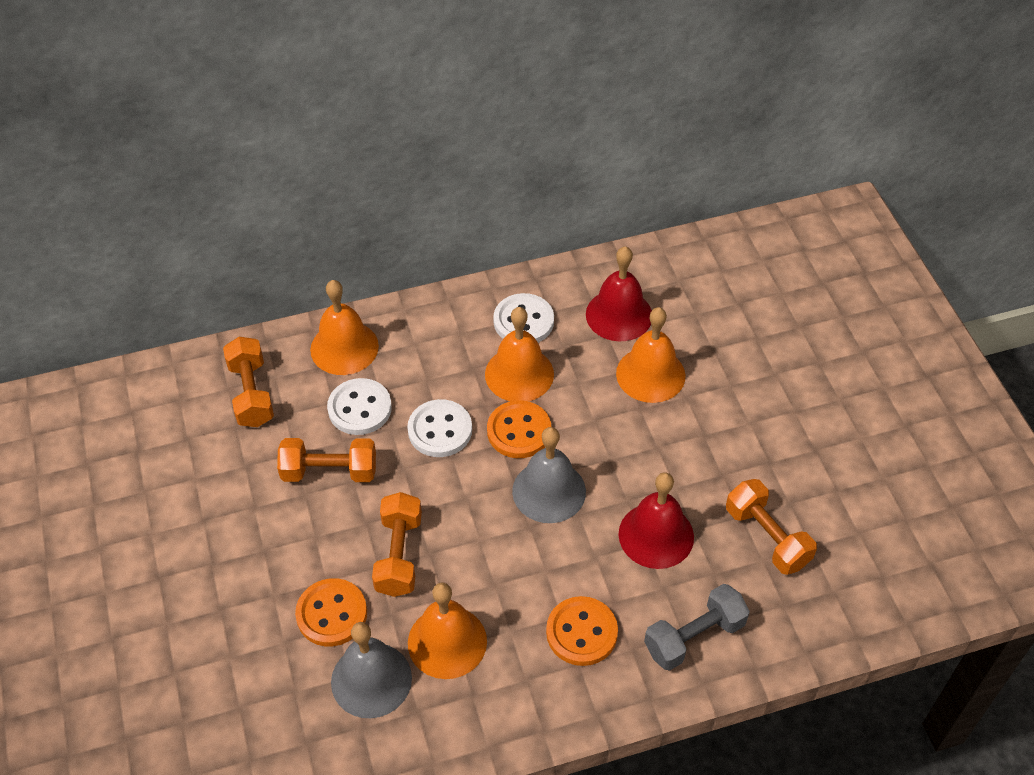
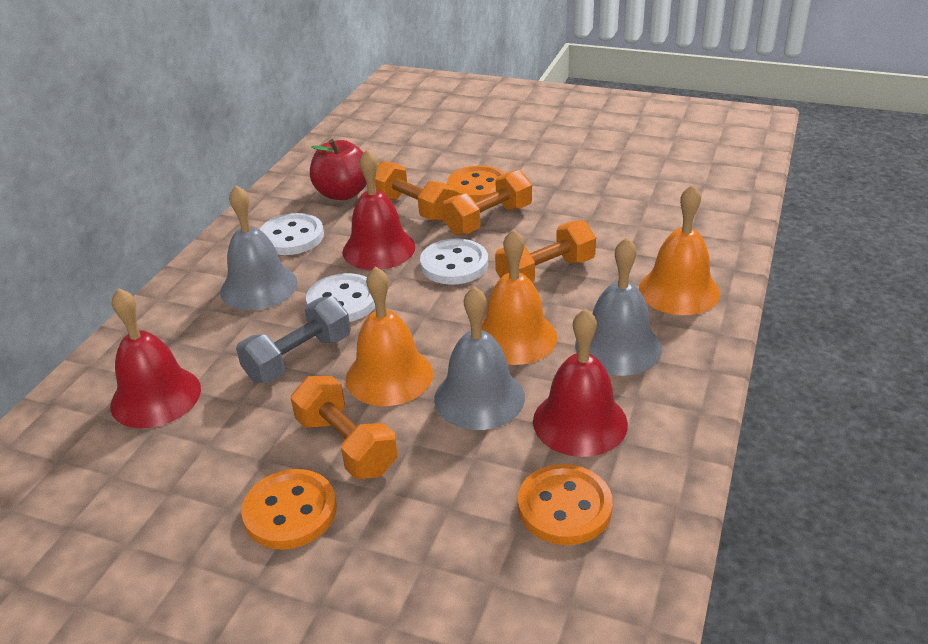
grey bell: [331,622,412,718] [512,427,586,523] = 2 -> [220,185,298,311] [434,286,525,430] [575,237,662,376] = 3
orange bell: [310,280,379,375] [408,583,487,679] [485,307,554,401] [616,307,685,403] = 4 -> [346,266,433,406] [481,229,557,365] [639,184,720,315] = 3
red apple: none = 0 -> [310,139,367,200] = 1
red bell: [586,246,652,341] [619,472,694,569] = 2 -> [110,288,201,428] [342,149,415,270] [533,308,628,457] = 3

